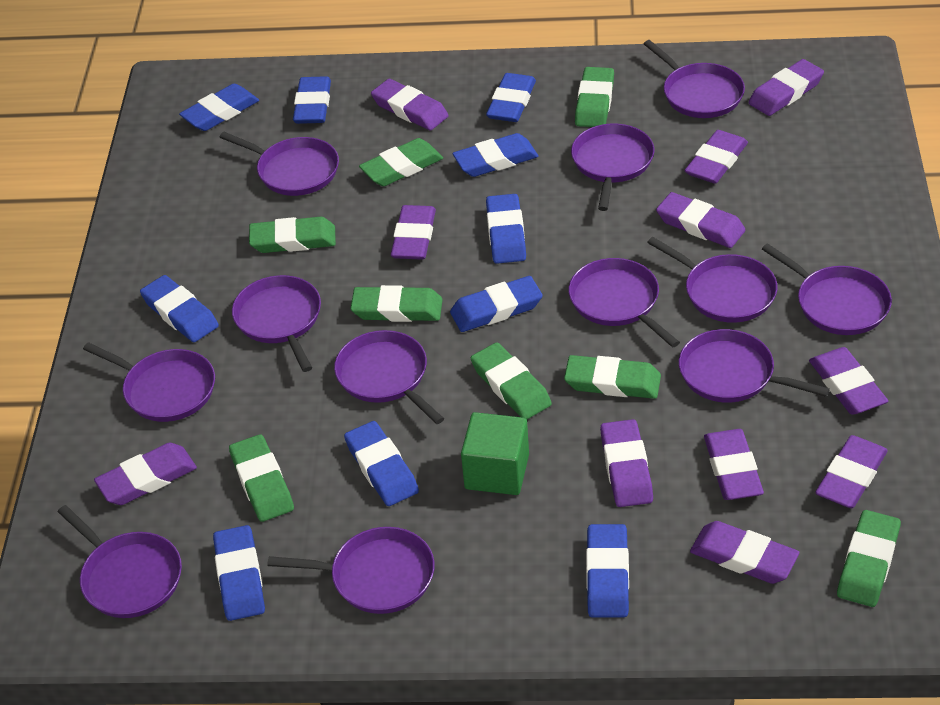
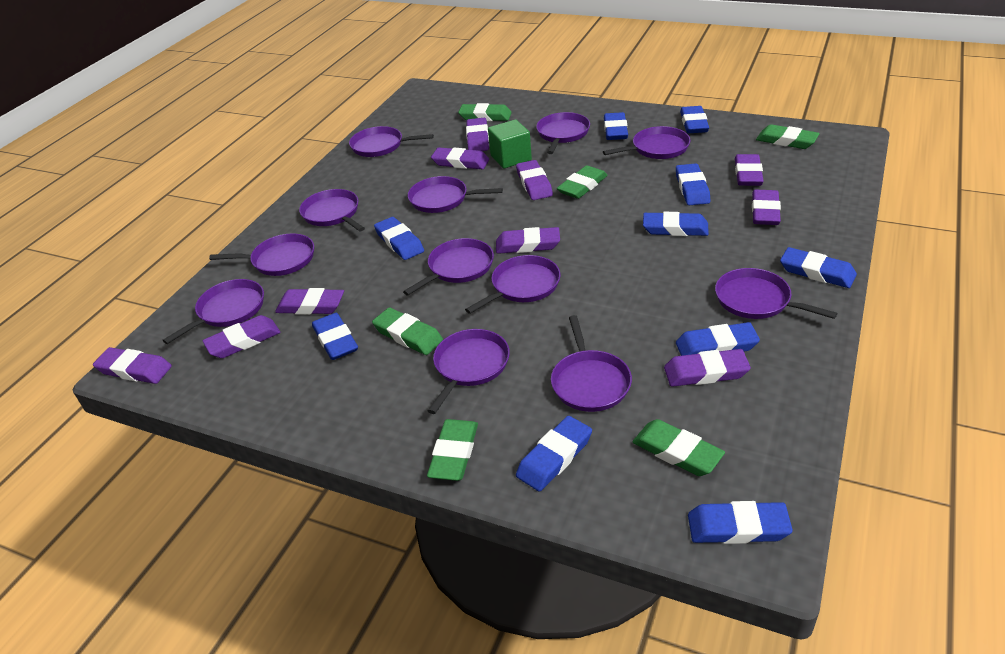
green eraser: [229,434,294,522] [249,217,336,253] [350,285,443,322] [359,138,443,186] [471,342,552,419] [564,355,661,399] [575,67,614,127] [837,510,901,607] = 8 -> [372,308,443,355] [427,419,478,481] [458,103,512,121] [557,165,608,199] [633,419,725,476] [756,124,820,149] = 6
purple eraser: [94,443,197,505] [371,79,449,130] [391,205,436,260] [600,419,653,507] [656,192,745,248] [685,130,748,184] [690,521,799,584] [704,429,764,500] [749,59,824,116] [809,347,888,415] [815,435,888,508] = 11 -> [93,347,172,384] [203,315,281,358] [275,288,344,315] [431,148,489,169] [466,118,489,151] [496,227,560,254] [516,160,553,200] [664,349,751,387] [735,154,764,186] [752,190,781,225] = 10

